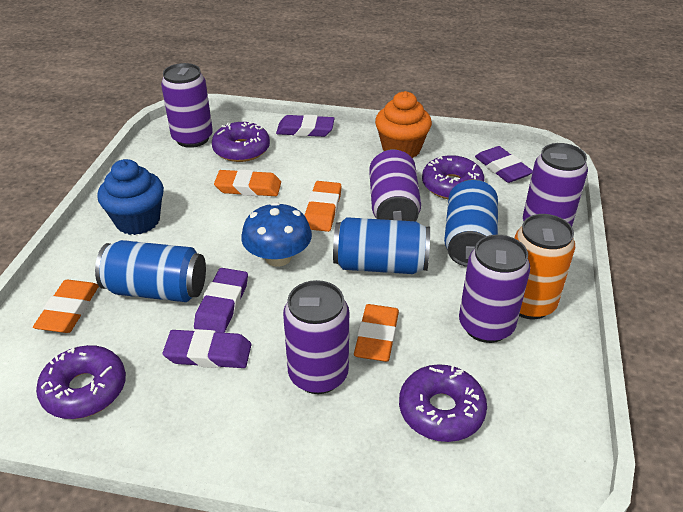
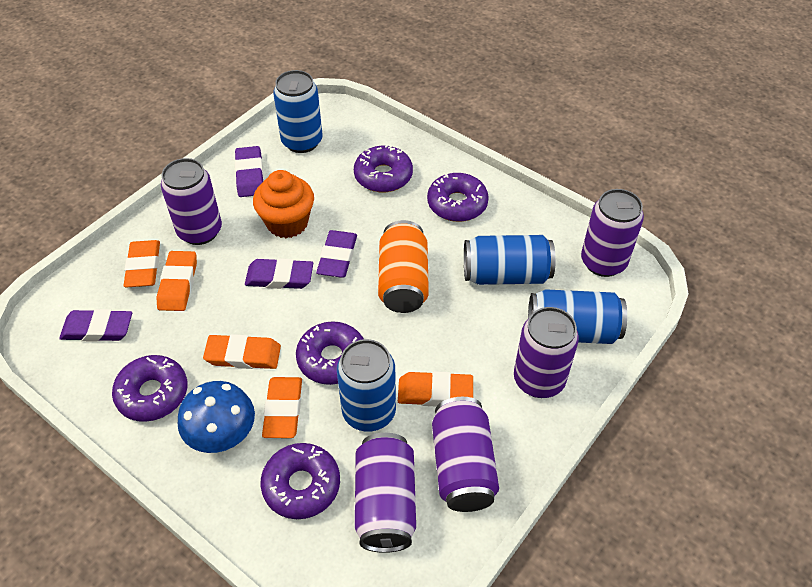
blue can: [95,240,206,302] [333,217,430,274] [444,179,498,267] = 3 -> [273,70,322,153] [337,339,396,432] [464,235,556,285] [528,289,627,344] = 4
blue cupcake: [97,159,164,235] = 1 -> none = 0
orange eraser: [33,280,99,333] [214,169,281,196] [305,181,342,232] [354,304,399,362] = 4 -> [123,240,160,287] [156,251,197,311] [203,334,281,369] [262,377,302,438] [398,371,473,406] = 5
purple donut: [36,345,126,419] [212,122,270,162] [399,364,487,442] [422,155,484,199] = 4 -> [112,355,188,422] [261,443,340,519] [296,321,364,385] [354,144,413,192] [427,173,489,222] = 5

